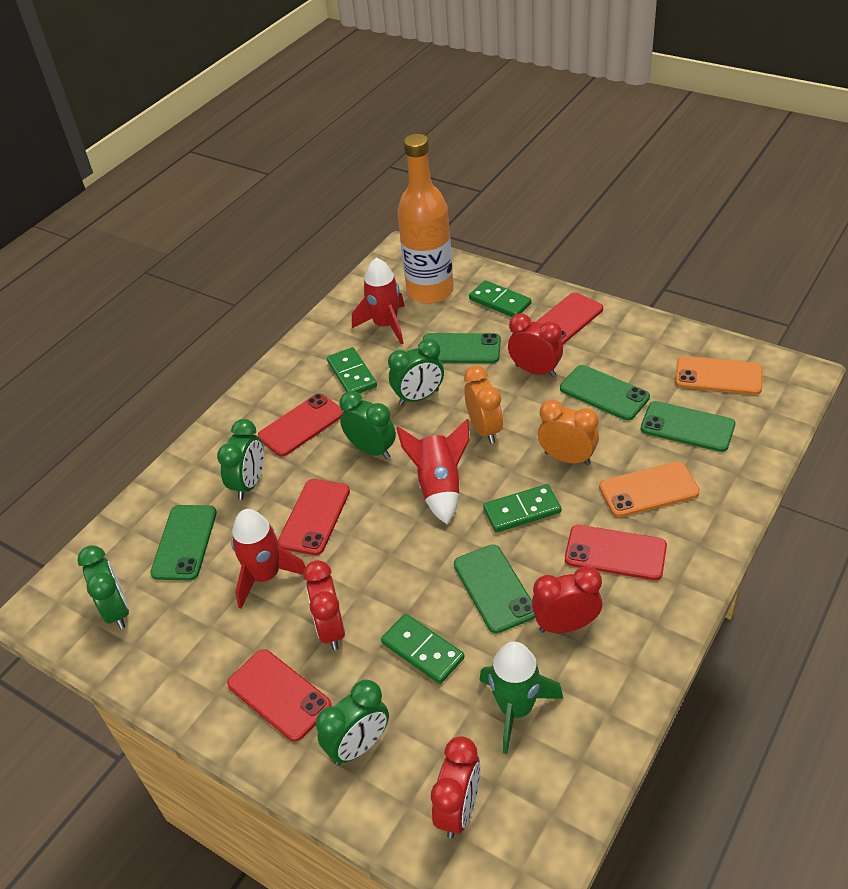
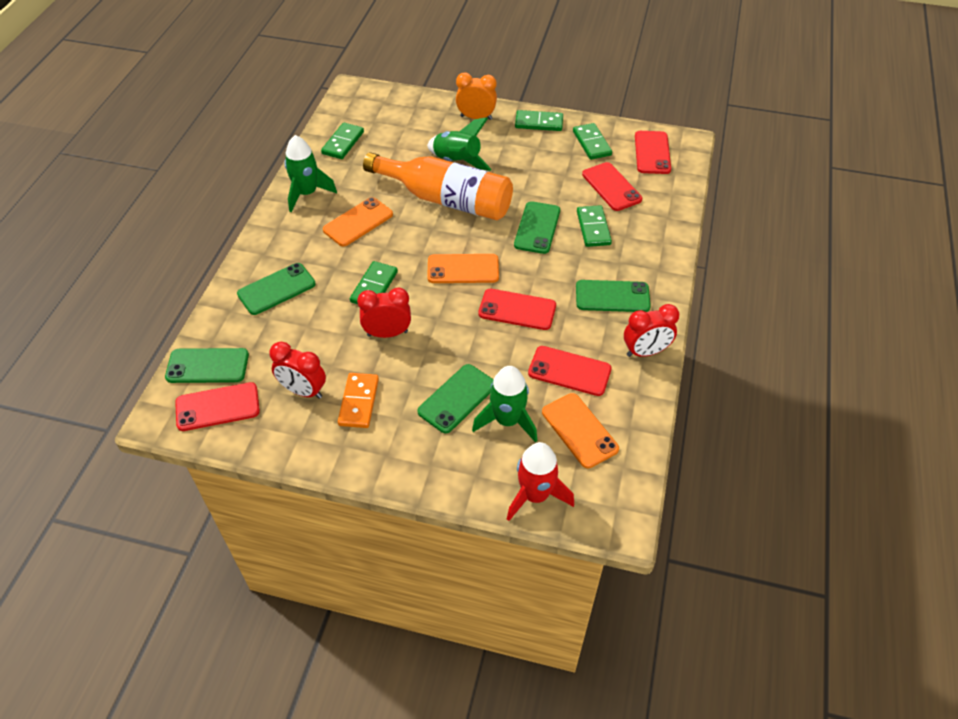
green clock: [77,545,129,629] [217,419,264,500] [316,680,389,765] [339,391,396,459] [388,339,444,405] = 5 -> none = 0
green domino: [327,347,377,393] [381,614,465,684] [469,280,532,317] [483,484,561,533] = 4 -> [321,123,364,159] [350,261,398,304] [515,110,563,131] [573,123,612,160] [577,205,612,247] = 5
green rocket: [479,642,563,754] = 1 -> [284,135,337,212] [427,117,492,171] [472,366,537,442] = 3
orange clock: [464,365,503,444] [538,400,599,465] = 2 -> [456,72,497,120] = 1
orange domino: none = 0 -> [338,373,379,428] = 1
orange phone: [599,461,700,517] [675,356,762,395] = 2 -> [323,197,393,247] [427,254,499,283] [542,393,619,468] = 3
red clock: [303,560,345,650] [431,736,481,838] [508,313,563,377] [532,566,602,633] = 4 -> [269,342,326,399] [357,288,411,338] [624,304,679,357] = 3
red rocket: [231,509,306,608] [352,258,405,344] [396,419,469,524] = 3 -> [507,442,574,521] = 1

